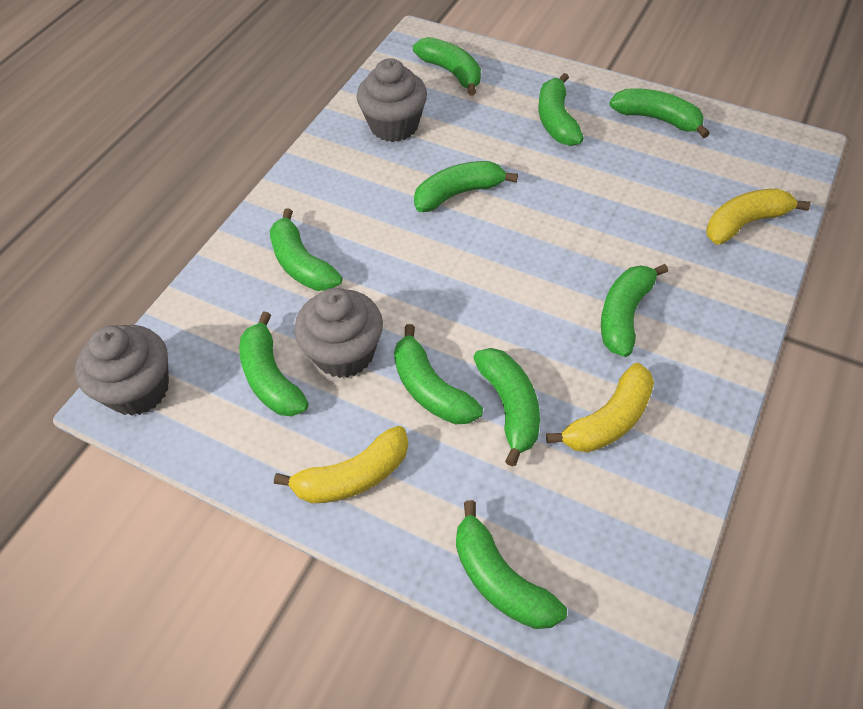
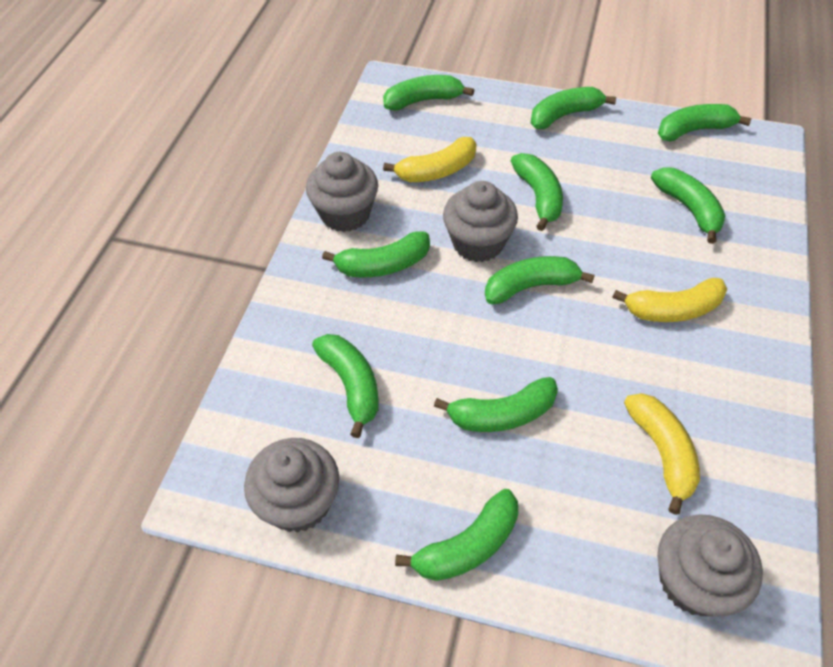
grey cupcake: [75,325,169,416] [294,288,383,378] [356,58,427,142] = 3 -> [244,438,339,533] [306,152,378,232] [443,181,518,262] [657,514,763,616] = 4

